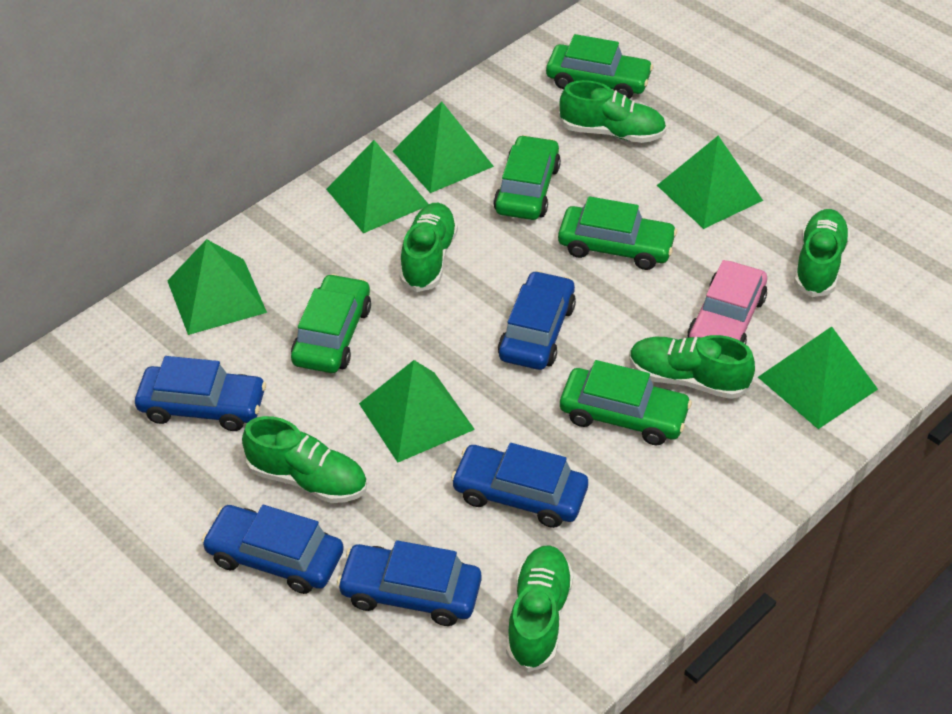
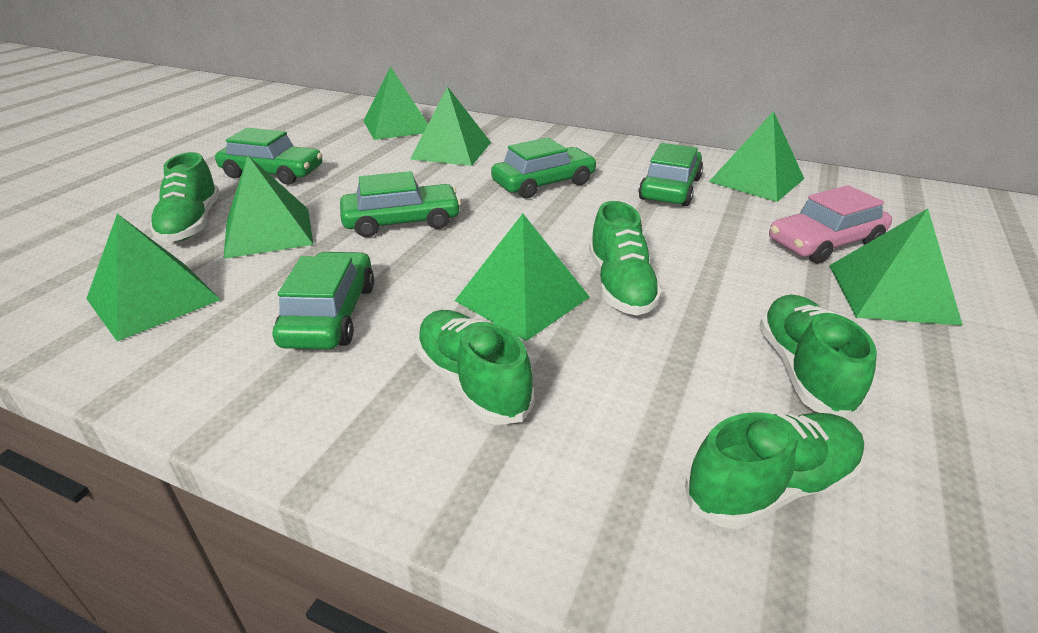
blue car: [135,356,266,431] [201,505,344,594] [337,540,482,626] [451,443,588,528] [498,271,576,370] = 5 -> none = 0
green pyramid: [167,239,267,335] [326,140,428,233] [359,360,475,463] [393,102,494,193] [657,136,763,229] [758,327,878,429] = 6 -> [86,214,221,342] [223,156,313,259] [364,67,428,140] [410,86,491,166] [455,213,590,341] [709,111,804,202] [829,209,963,326] = 7
green shoe: [242,416,367,503] [400,203,458,292] [506,545,574,672] [559,80,666,143] [629,335,755,399] [794,209,850,297] = 6 -> [149,152,220,242] [416,310,534,425] [589,201,662,316] [685,412,864,529] [759,295,877,419] = 5

